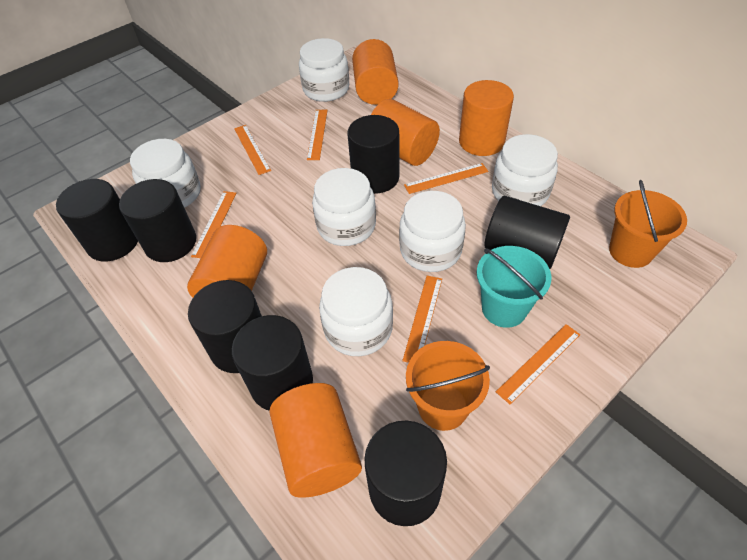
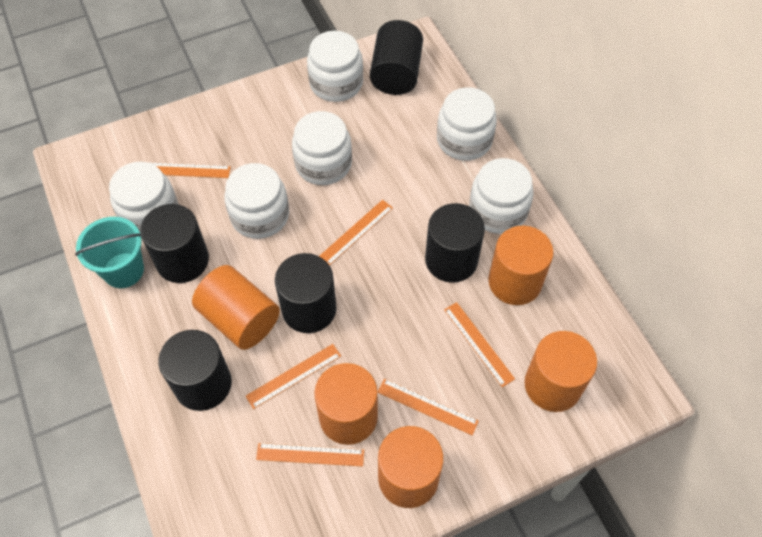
black cylinder: [56,179,138,261] [119,179,196,262] [188,280,262,373] [232,315,313,411] [347,115,399,194] [364,420,447,526] [485,196,570,269] = 7 -> [140,204,209,283] [158,330,232,411] [275,253,337,333] [370,20,423,95] [425,203,485,283] = 5
orange bucket: [406,341,490,431] [609,180,687,268] = 2 -> none = 0

